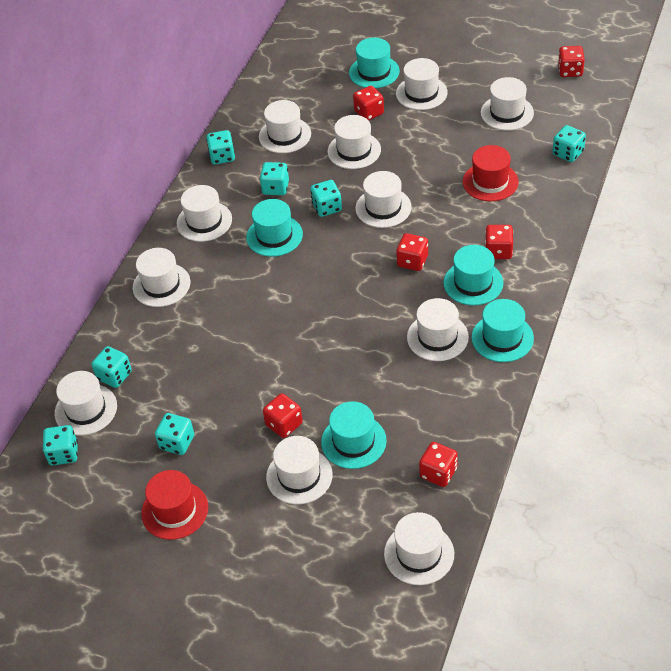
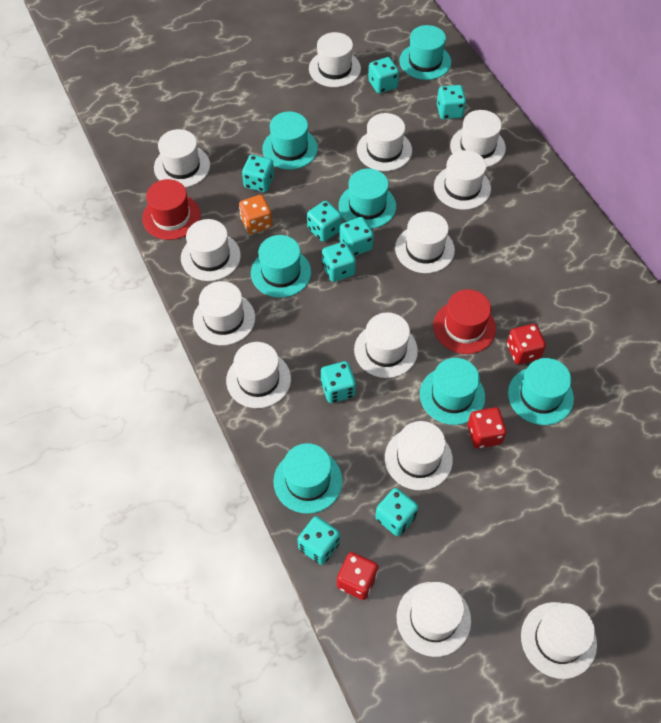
orange dice: none = 0 -> [239,195,272,234] = 1
red dice: [263,393,303,438] [353,86,384,121] [396,233,428,271] [419,442,458,487] [485,225,513,259] [558,46,585,77] = 6 -> [337,552,379,600] [468,407,506,449] [507,324,546,364] = 3
turquoise dice: [43,425,78,465] [92,346,132,388] [155,413,194,455] [206,130,235,164] [260,162,289,195] [310,180,342,217] [552,125,586,162] = 7 -> [242,155,274,192] [298,516,340,565] [307,201,342,242] [321,361,356,403] [322,242,356,282] [340,217,374,256] [368,57,399,94] [375,488,418,536] [437,85,466,119] = 9
turquoise hat: [246,199,303,257] [321,401,387,469] [349,38,400,88] [443,245,503,305] [472,299,534,362] = 5 -> [251,235,311,298] [262,111,318,170] [274,443,343,514] [339,169,396,229] [399,25,451,80] [420,358,485,425] [508,358,574,425] = 7
white hat: [55,371,117,435] [132,248,190,307] [177,185,232,242] [259,100,311,153] [266,436,332,504] [327,115,381,169] [355,171,412,228] [384,512,454,585] [396,58,448,110] [407,298,469,361] [481,77,534,131] = 11 -> [154,129,210,188] [181,219,241,281] [193,281,255,345] [226,342,291,408] [309,32,361,87] [354,312,418,378] [357,113,412,171] [385,421,453,490] [395,211,455,273] [397,582,471,657] [434,150,491,210] [450,110,506,167] [521,602,597,679] = 13

